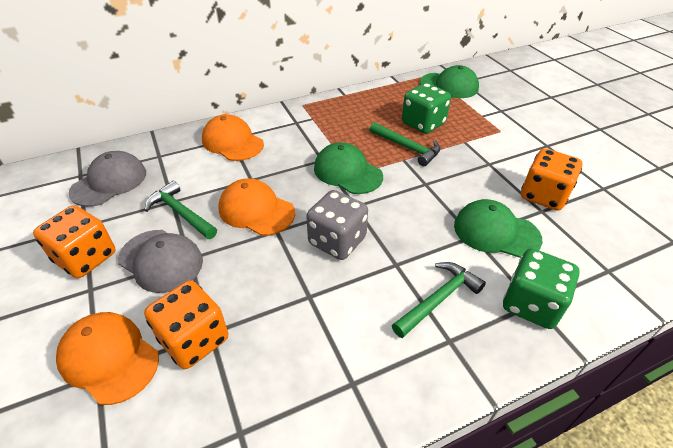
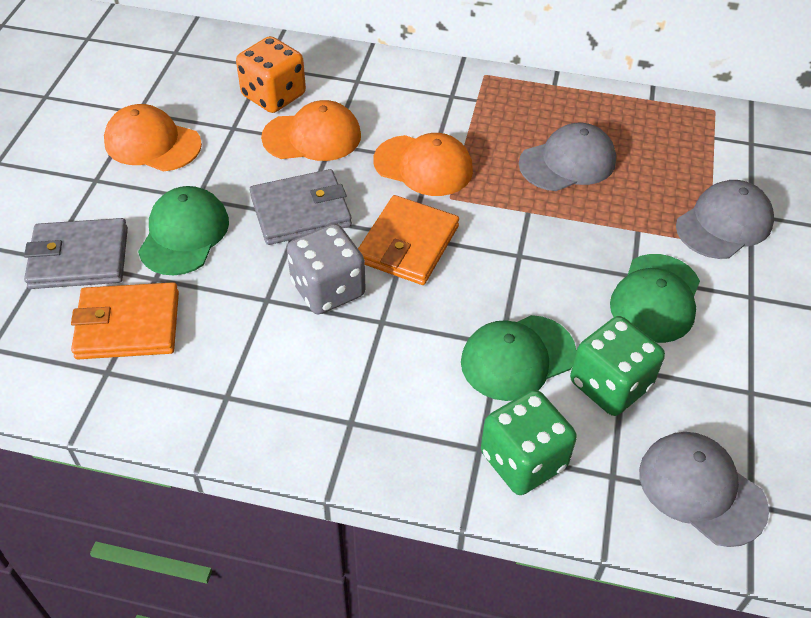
green hammer: [145,181,217,239] [370,122,440,166] [392,262,486,338] = 3 -> none = 0
grey cap: [68,151,146,207] [118,230,203,293] = 2 -> [519,123,616,191] [639,432,769,547] [676,180,774,259] = 3
grey wallet: none = 0 -> [24,218,128,289] [250,169,352,245] = 2
orange dice: [33,205,115,278] [144,280,228,369] [521,148,583,211] = 3 -> [236,36,306,113] = 1
orange wallet: none = 0 -> [71,282,179,359] [358,195,459,285] = 2

